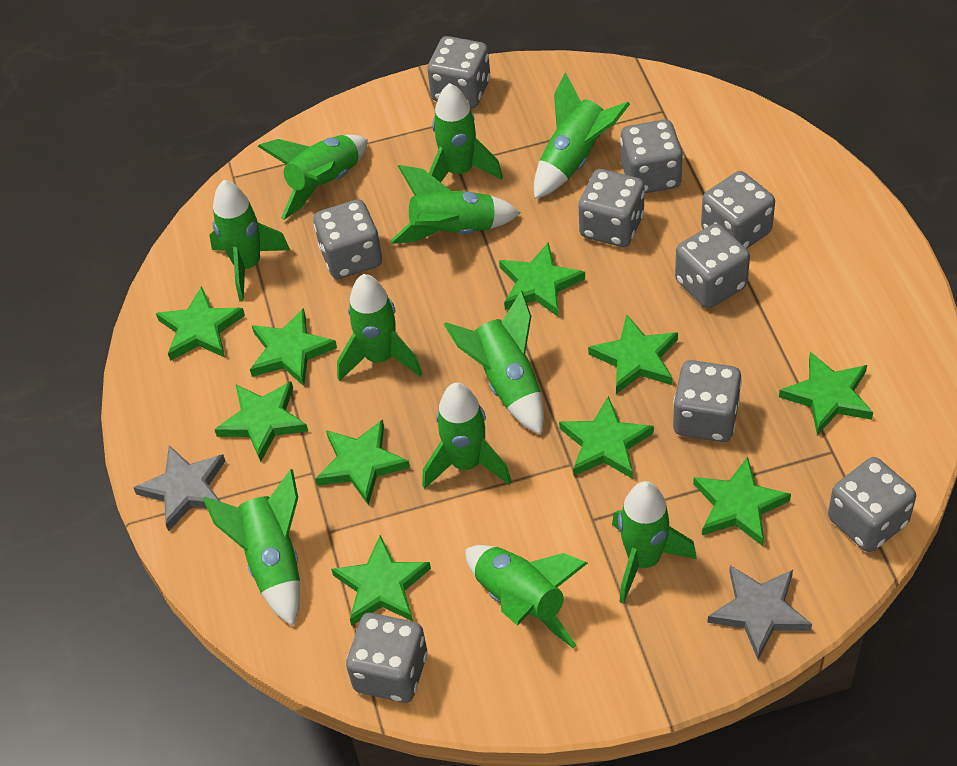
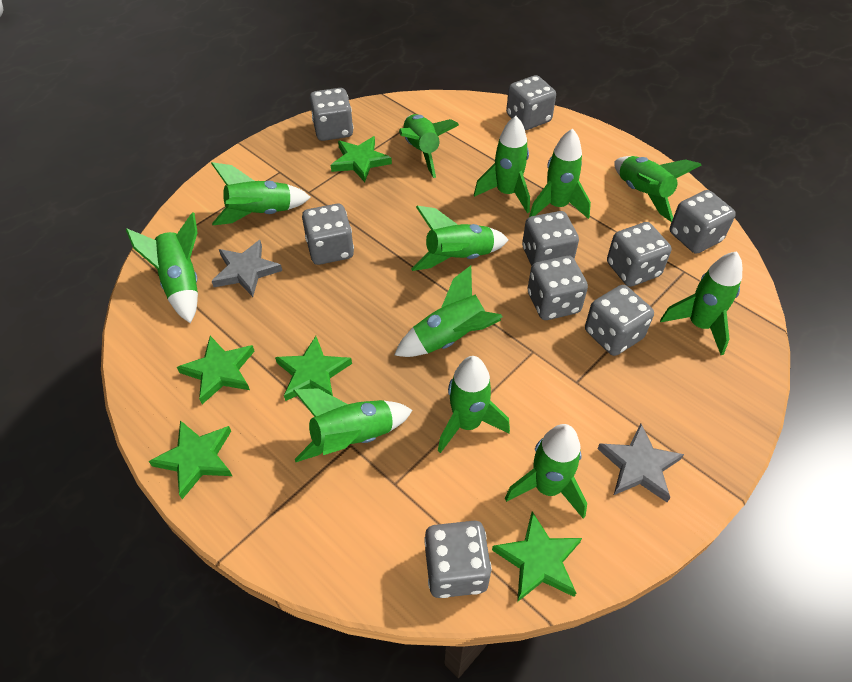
green rocket: [203,469,300,626] [210,180,290,302] [258,135,368,220] [337,274,422,381] [390,165,520,244] [422,383,512,489] [429,83,503,182] [444,291,544,435] [465,545,588,648] [534,72,630,199] [612,481,697,604] = 11 -> [126,212,198,323] [211,162,311,225] [293,388,413,462] [394,265,502,357] [399,114,459,178] [411,206,509,271] [438,356,510,453] [474,116,530,213] [505,424,587,518] [529,128,591,219] [614,156,701,222] [660,251,742,355] = 12
green star: [156,286,245,361] [214,381,308,462] [250,308,337,386] [315,419,410,505] [331,535,431,626] [499,242,585,317] [559,396,654,479] [588,315,678,394] [693,457,791,546] [779,352,873,435] = 10 -> [149,420,232,499] [177,336,255,404] [275,336,352,401] [331,136,392,182] [492,512,582,602] = 5

